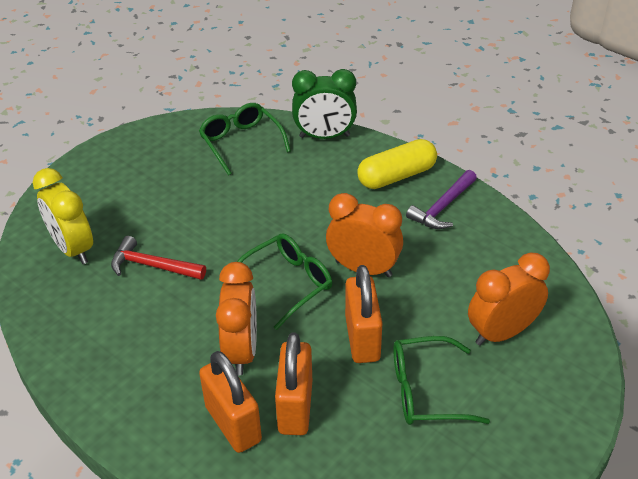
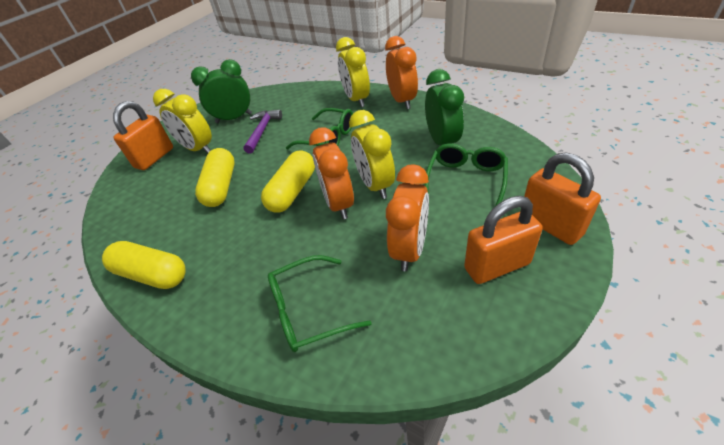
green clock: [292,69,357,139] = 1 -> [191,59,252,123] [425,69,464,145] = 2
red hammer: [111,236,206,280] = 1 -> none = 0
yellow capsule: [357,139,437,189] = 1 -> [102,241,186,289] [195,148,235,207] [261,150,315,213] = 3
yellow clock: [33,168,93,264] = 1 -> [153,89,212,153] [336,37,370,107] [349,110,395,199] = 3

